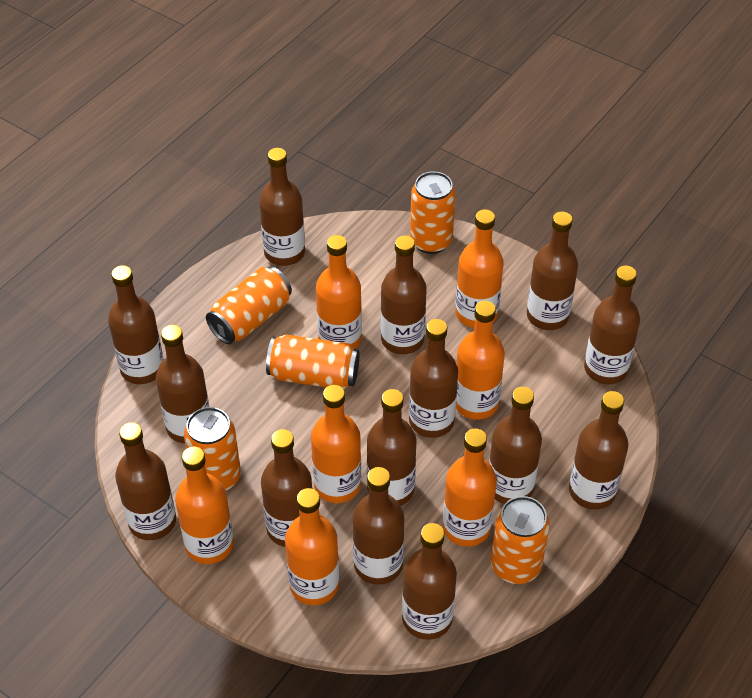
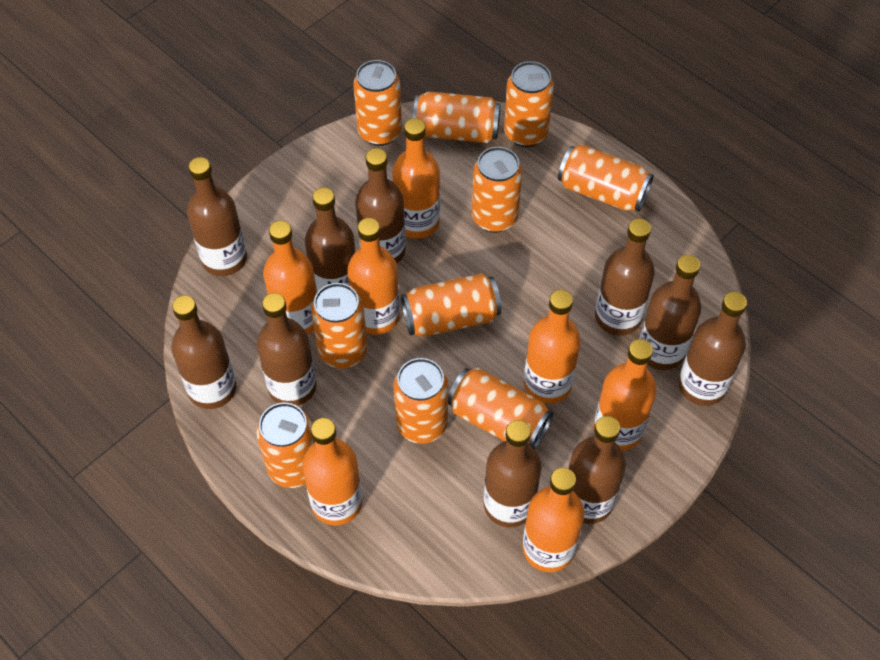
brown bottle: [108,265,163,384] [115,422,176,540] [156,325,209,443] [259,148,305,266] [261,429,312,547] [353,467,404,585] [367,389,417,506] [381,236,427,354] [402,523,457,640] [409,319,458,438] [489,387,542,504] [527,212,578,330] [569,391,628,510] [584,266,640,384] = 14 -> [171,295,236,409] [187,157,247,276] [257,293,316,406] [305,187,355,292] [355,148,406,264] [484,420,542,527] [569,416,626,524] [595,218,655,336] [640,255,701,370] [678,292,747,406] = 10
orange can: [184,407,241,491] [206,266,292,344] [266,335,360,390] [410,171,456,254] [491,496,550,584] = 5 -> [256,403,315,488] [311,283,368,368] [353,60,402,146] [394,358,448,444] [401,273,501,337] [413,91,501,143] [448,368,553,450] [472,147,522,233] [504,61,554,147] [558,144,654,212] = 10

